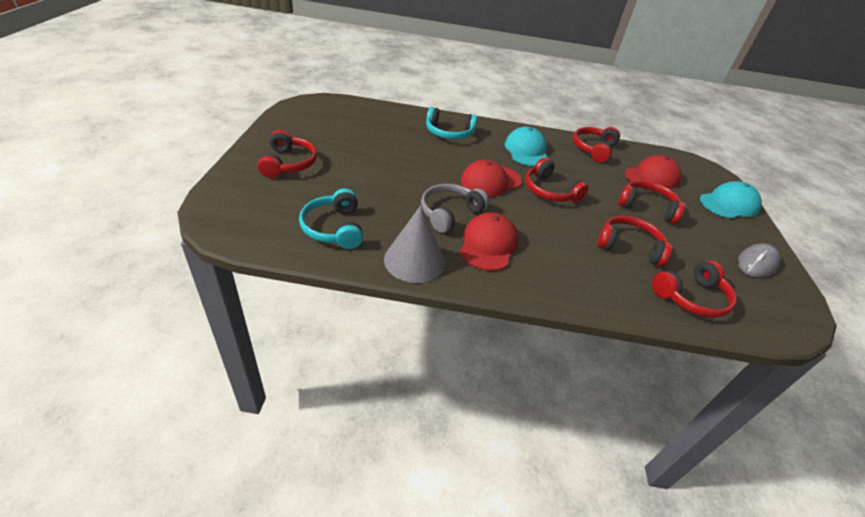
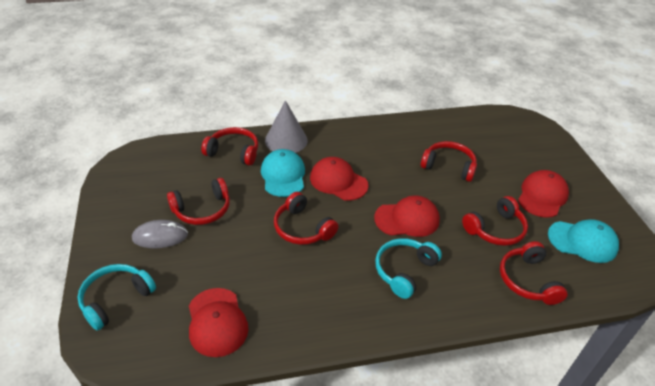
grey headphones: [421,184,489,233] = 1 -> none = 0
red cap: [460,212,519,271] [461,160,522,197] [625,155,682,190] = 3 -> [189,288,249,357] [310,157,368,201] [374,195,440,237] [518,170,569,218] = 4

